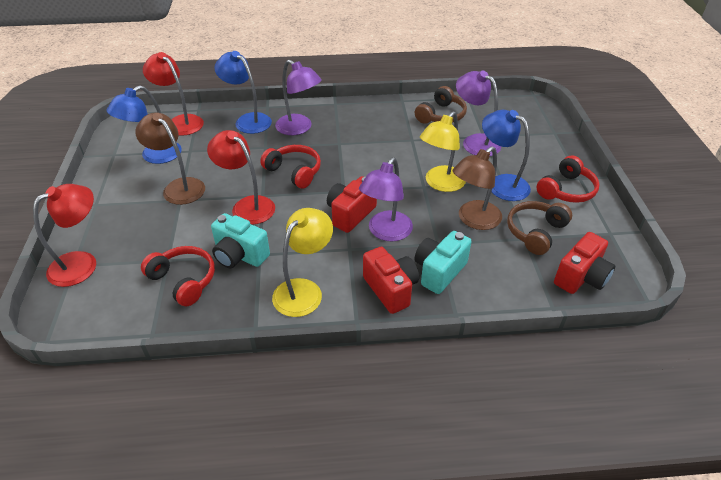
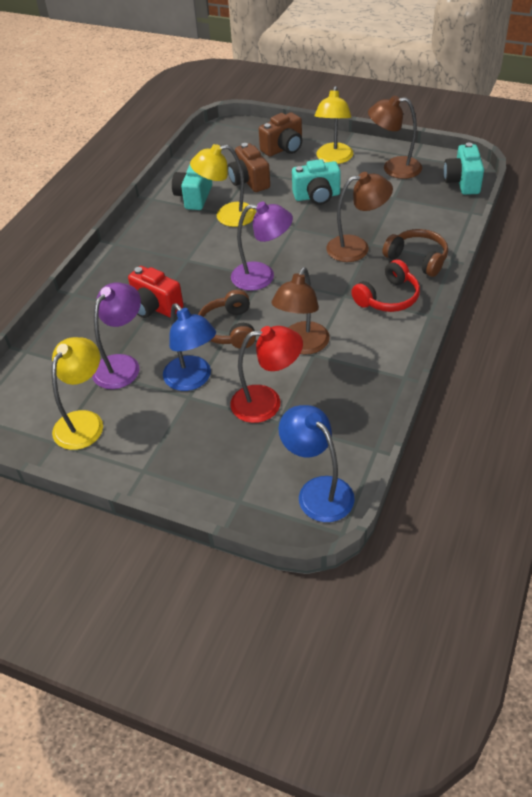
blue lamp: [107,86,182,164] [214,51,272,134] [482,110,531,201] = 3 -> [163,303,216,391] [278,405,355,522] = 2
brown camera: none = 0 -> [228,143,270,192] [259,112,302,157] = 2
brown lamp: [135,113,205,205] [453,146,502,230] = 2 -> [272,267,330,354] [326,172,393,262] [368,96,422,179] = 3
purple lamp: [275,60,322,135] [359,158,413,241] [456,71,501,157] = 3 -> [92,282,141,389] [231,201,293,291] = 2
red camera: [327,176,377,233] [363,247,419,314] [554,232,615,294] = 3 -> [128,266,184,318] = 1
red headphones: [141,246,215,306] [260,145,321,189] [536,156,600,203] = 3 -> [351,259,420,312] = 1
red lamp: [33,184,96,287] [143,52,204,136] [207,130,275,225] = 3 -> [230,326,303,423] = 1
turquoise camera: [211,213,270,268] [415,231,472,294] = 2 -> [172,165,212,210] [292,159,341,205] [444,143,484,195] = 3
yellow lamp: [272,208,333,317] [420,111,466,192] = 2 -> [52,337,103,450] [190,144,256,227] [315,86,353,164] = 3

